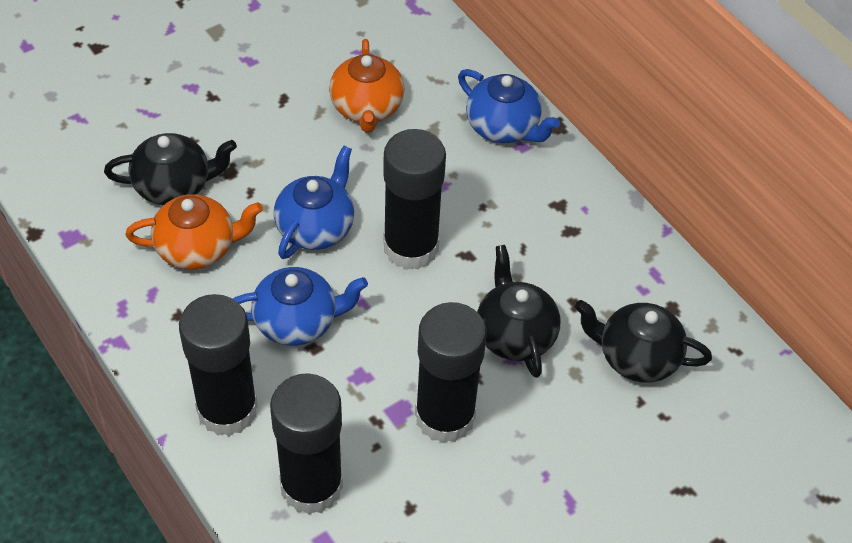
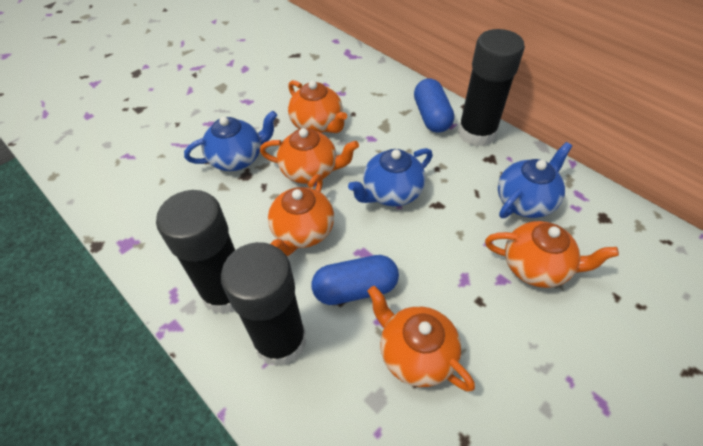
black glue stick: [179,294,258,436] [270,373,343,515] [383,129,446,270] [415,302,487,443] = 4 -> [156,190,235,314] [221,242,307,367] [458,29,525,146] = 3
black teapot: [104,133,237,205] [477,245,561,378] [575,300,712,382] = 3 -> none = 0
blue capsule: none = 0 -> [311,255,399,305] [414,78,454,133] = 2
orange teapot: [126,194,263,270] [329,39,404,133] = 2 -> [260,128,359,184] [268,174,334,256] [288,80,347,133] [368,286,475,392] [485,221,619,288] = 5

